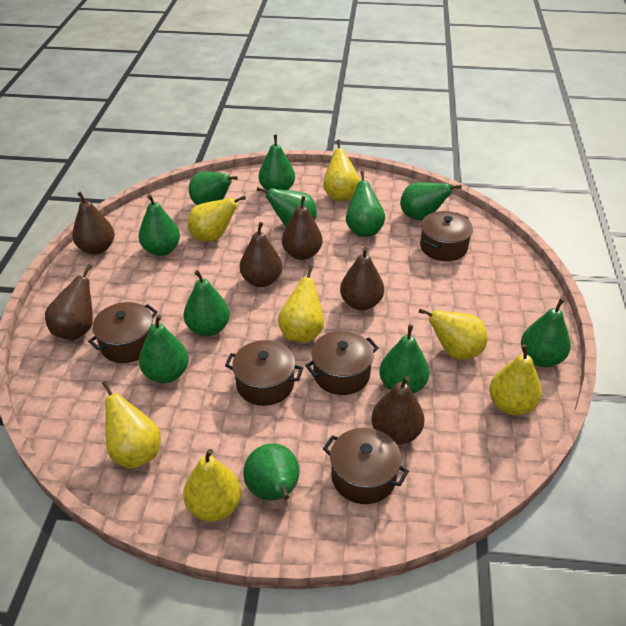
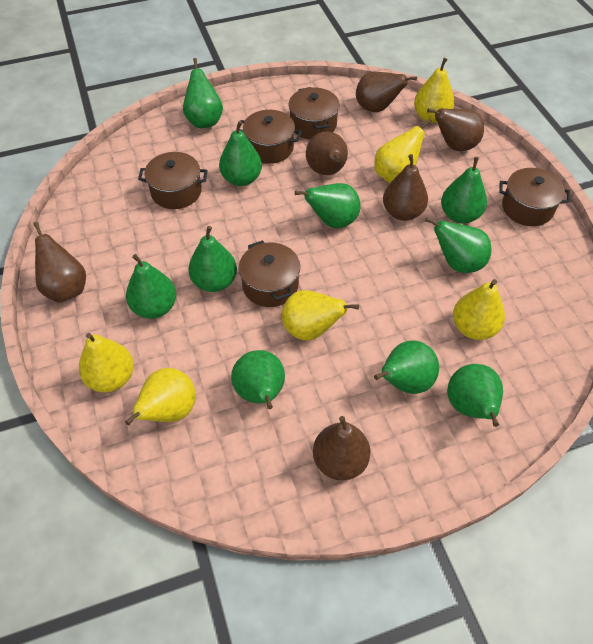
green pear: [138,195,180,256] [139,314,189,383] [184,270,230,336] [189,171,238,205] [243,443,300,501] [257,187,317,226] [259,135,295,191] [346,171,385,237] [379,325,429,394] [400,182,462,220] [521,298,571,367] = 11 -> [126,254,176,319] [183,58,223,128] [188,226,237,292] [219,121,262,186] [231,350,285,409] [295,183,361,228] [374,340,439,394] [425,217,492,273] [441,157,487,224] [447,364,503,427] = 10
yellow pear: [102,381,161,469] [183,449,241,521] [187,196,246,242] [278,265,324,343] [323,140,360,201] [419,308,488,360] [489,344,542,415] = 7 -> [79,333,134,392] [125,368,195,425] [282,290,359,341] [374,118,432,183] [414,58,454,123] [453,279,505,340] = 6

